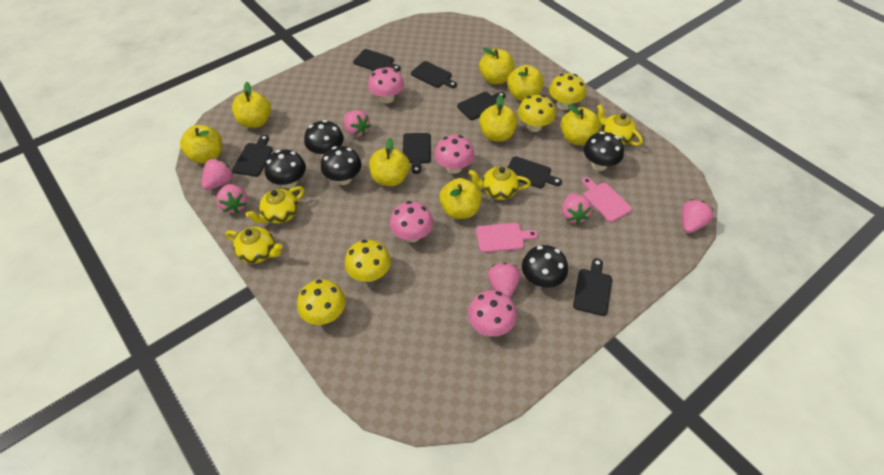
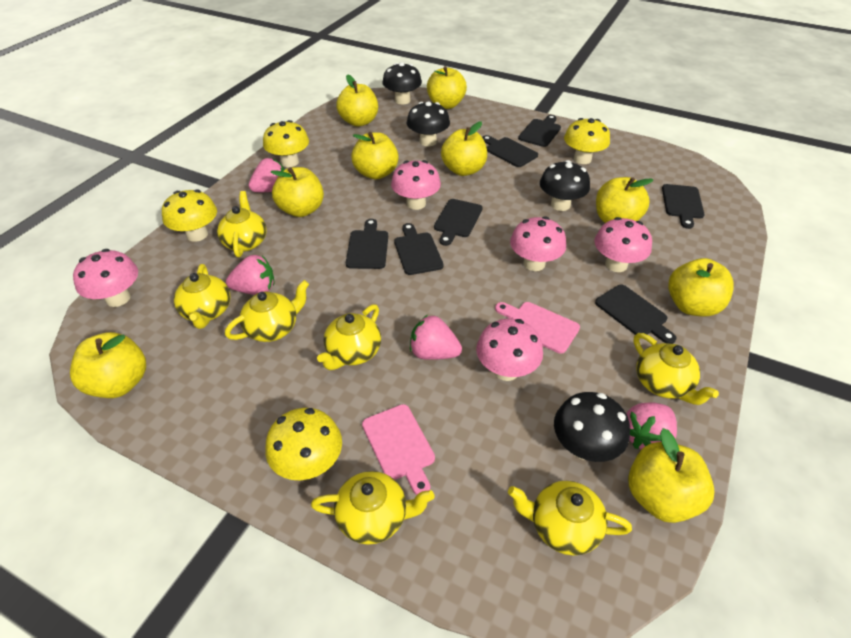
black mushroom: [264,149,306,189] [304,120,344,157] [321,146,362,185] [522,245,568,288] [583,131,624,171] = 5 -> [382,62,422,105] [407,101,450,146] [540,160,590,211] [554,392,630,462] = 4
pink mushroom: [368,66,404,103] [390,201,433,242] [434,135,474,174] [468,290,517,337] = 4 -> [73,249,138,307] [391,160,441,210] [476,319,543,381] [510,216,566,271] [594,217,652,272] = 5
pink strawberry: [202,158,234,190] [216,184,248,213] [344,110,371,137] [488,263,520,297] [562,193,592,224] [681,199,714,233] = 6 -> [226,255,274,295] [248,158,285,192] [410,315,462,360] [626,402,677,450] = 4
yellow apple: [180,125,222,164] [232,82,271,128] [369,138,410,186] [439,178,482,219] [479,48,514,84] [479,95,518,142] [507,65,544,101] [561,104,600,145] = 8 -> [70,332,146,398] [271,167,324,217] [336,74,378,127] [351,132,399,180] [427,66,467,109] [441,121,487,176] [596,177,653,223] [628,428,714,523] [668,258,734,317] = 9
yellow teapot: [225,227,283,264] [245,186,304,224] [468,166,531,200] [597,104,643,146] = 4 -> [174,264,231,329] [217,191,267,257] [225,280,309,342] [311,471,434,545] [317,304,381,370] [508,481,632,556] [634,333,719,405] = 7

